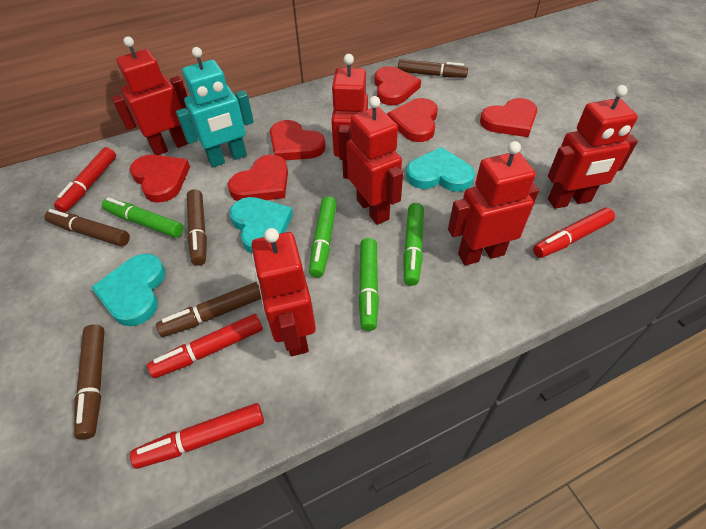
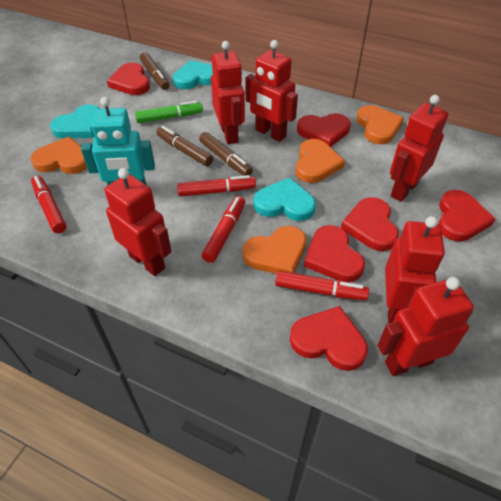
brown marker: [45,209,130,247] [74,324,104,440] [156,282,261,337] [187,189,207,266] [398,59,468,78] = 5 -> [140,52,169,90] [156,126,213,166] [199,132,253,176] = 3
green marker: [102,197,184,238] [309,196,337,277] [358,238,379,331] [403,203,424,286] = 4 -> [135,101,203,123] = 1
orange heart: none = 0 -> [30,137,87,174] [243,226,307,274] [296,139,345,183] [357,105,404,144] = 4

